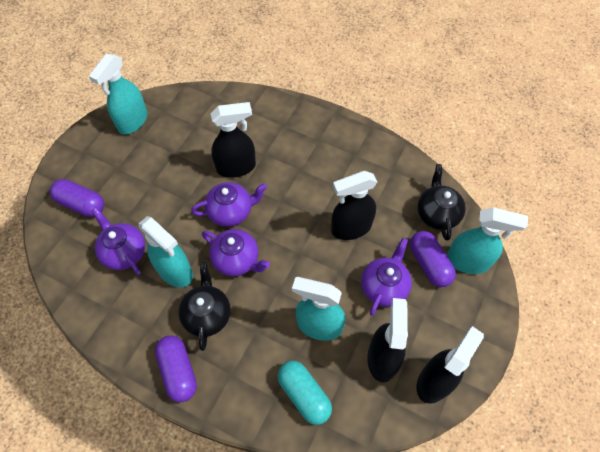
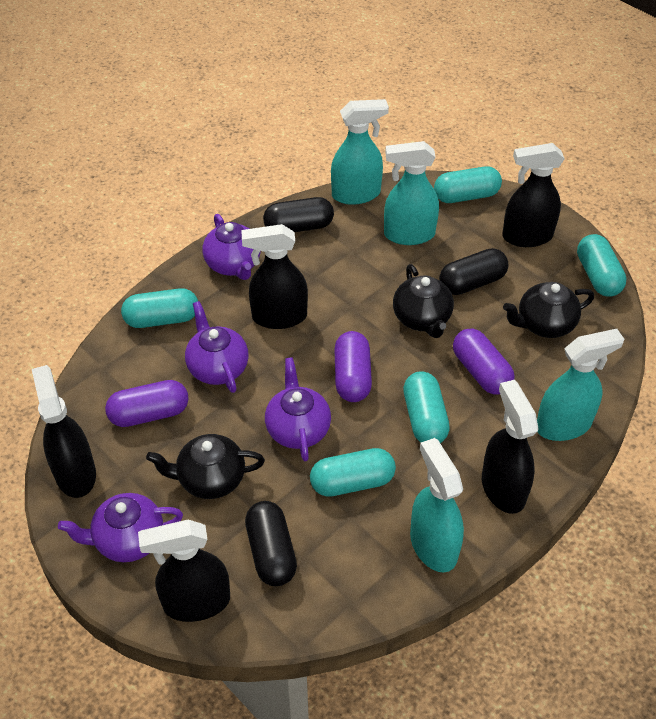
black capsule: none = 0 -> [245,501,297,586] [263,197,334,232] [439,248,509,295] = 3
black spray bottle: [210,102,256,178] [331,171,377,240] [367,298,408,382] [417,326,484,404] = 4 -> [32,365,96,498] [138,520,230,622] [241,224,308,329] [482,380,538,514] [502,143,564,247] = 5
black teapot: [178,262,231,351] [418,164,466,241] = 2 -> [146,434,265,499] [393,264,454,338] [503,282,594,338] = 3
turquoise capsule: [278,360,332,425] = 1 -> [121,288,198,328] [310,448,396,497] [403,371,450,443] [434,166,502,203] [577,234,627,297] = 5

